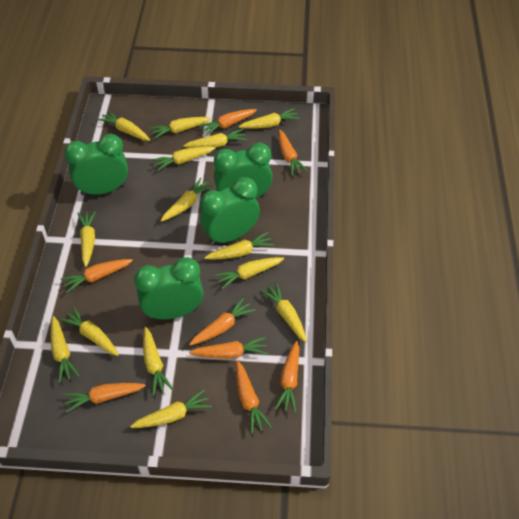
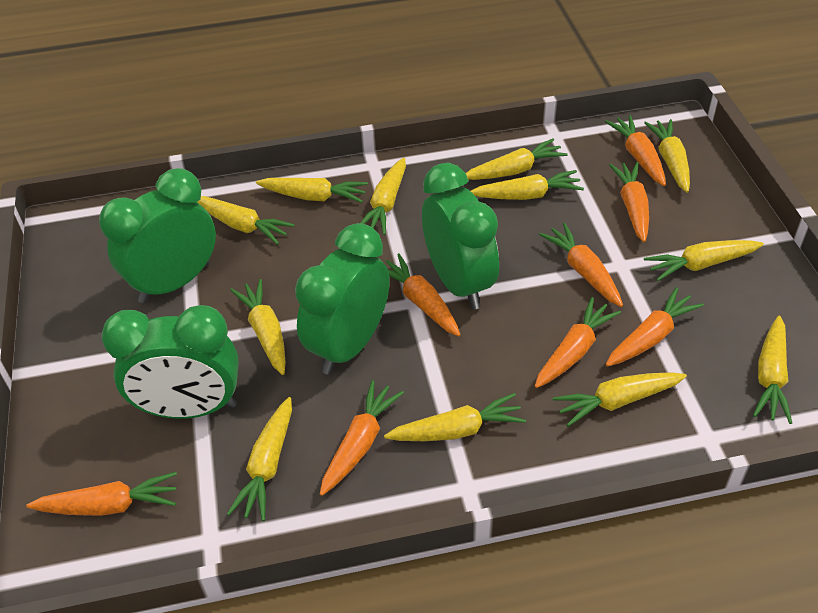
yellow carrot: [50,316,79,383] [59,306,119,356] [78,211,96,267] [97,110,150,141] [130,389,212,428] [143,327,174,396] [149,117,211,139] [152,146,215,171] [161,178,214,222] [183,129,247,148] [204,232,275,260] [214,257,284,289] [238,108,300,129] [260,282,307,343] = 14 -> [198,196,294,245] [227,397,292,521] [230,279,285,375] [256,178,368,203] [361,158,406,235] [384,393,526,441] [466,138,568,180] [471,170,584,200] [553,372,687,427] [644,119,690,193] [644,240,764,281] [753,315,792,424] = 12

